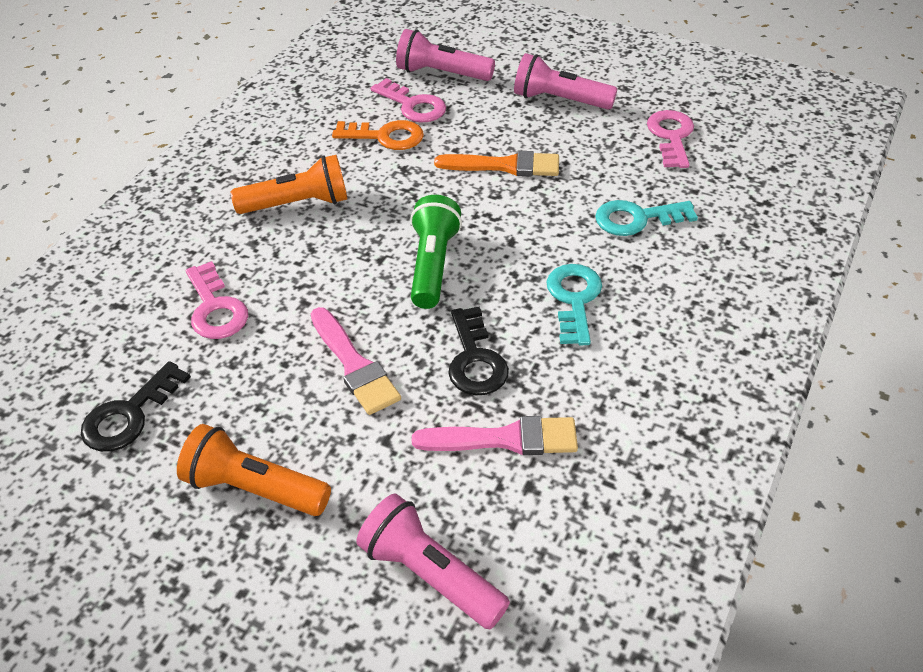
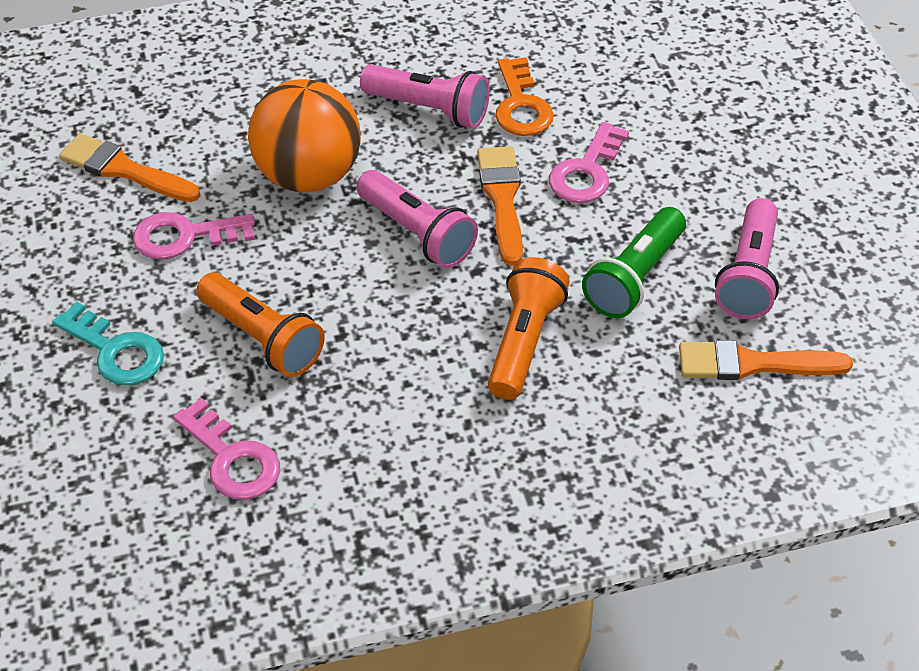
black key: [81,361,191,452] [448,306,509,396] = 2 -> none = 0
orange ball: none = 0 -> [248,79,361,192] = 1
orange brush: [434,151,559,176] = 1 -> [59,133,200,202] [477,146,523,266] [679,340,853,380] = 3
pink brush: [311,307,401,415] [412,416,578,455] = 2 -> none = 0
turquoise key: [546,264,602,346] [595,200,698,236] = 2 -> [53,302,164,386] = 1

